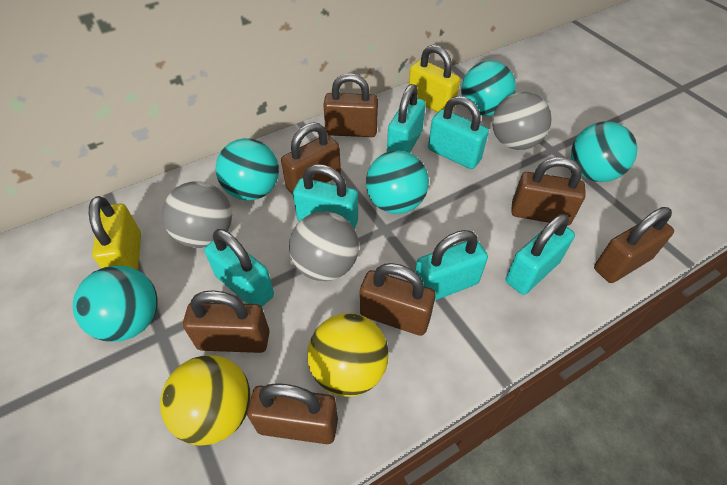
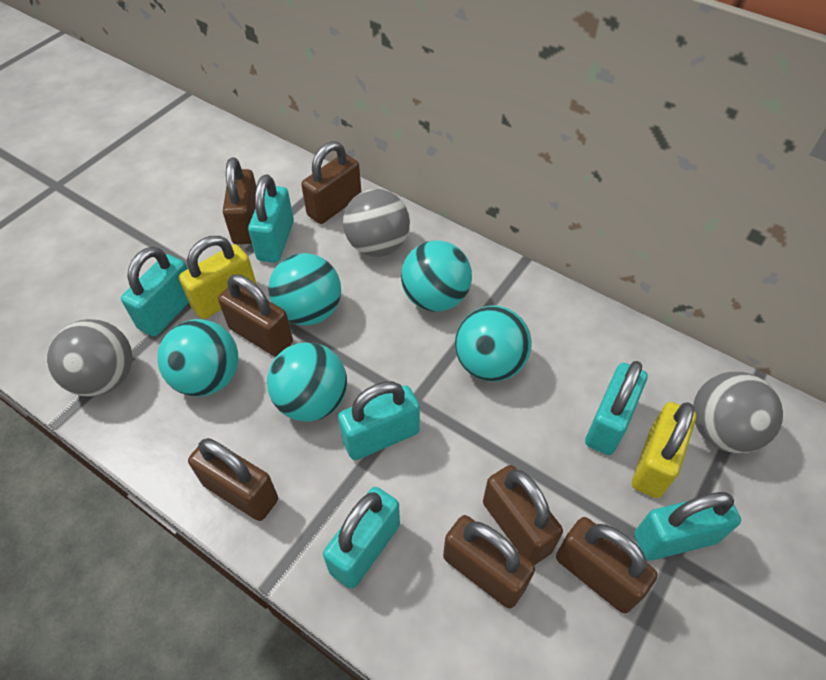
yellow ball: [160,355,251,446] [307,313,389,397] = 2 -> none = 0

